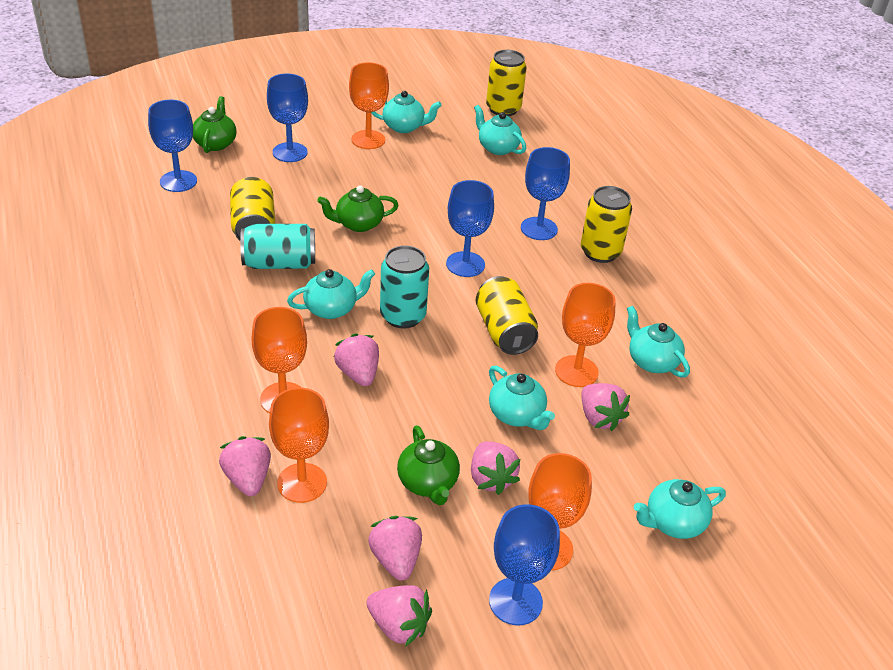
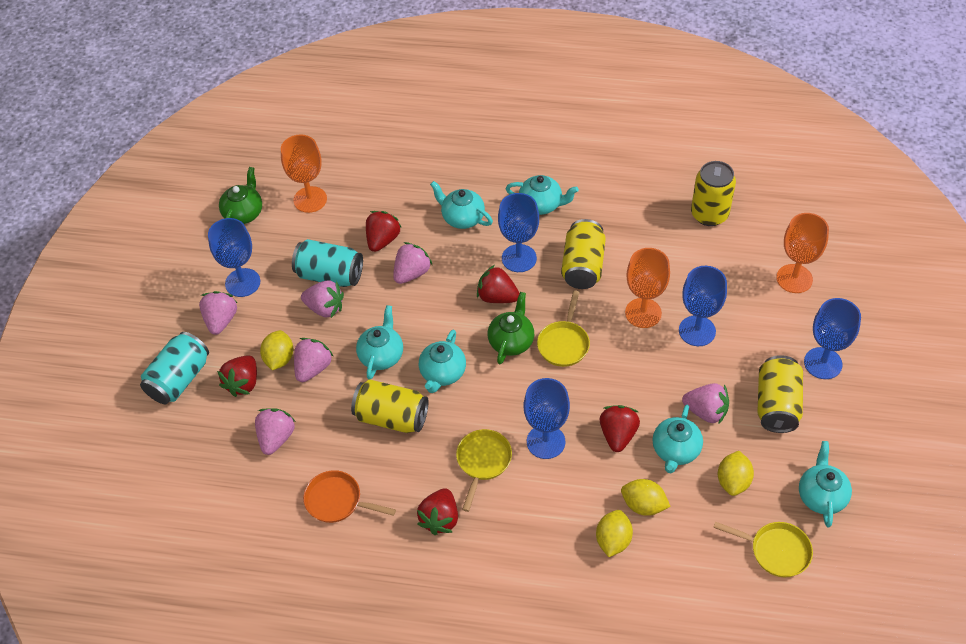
green teapot: [193,96,237,153] [317,185,399,232] [397,425,460,505] = 3 -> [219,167,262,224] [488,292,534,364] = 2
orange goblet: [252,307,307,413] [269,388,329,503] [349,62,389,149] [528,453,592,571] [555,283,616,387] = 5 -> [281,134,327,213] [625,248,670,328] [776,213,829,293] = 3
orange pan: none = 0 -> [303,470,396,523] = 1
red strawberry: none = 0 -> [217,355,257,397] [366,211,402,252] [417,488,458,535] [477,265,520,303] [600,405,640,452] = 5
yellow lemon: none = 0 -> [260,330,293,370] [596,510,633,557] [621,479,671,516] [718,451,754,496] = 4
yellow pan: none = 0 -> [456,429,512,512] [537,291,590,367] [713,522,813,577] = 3

